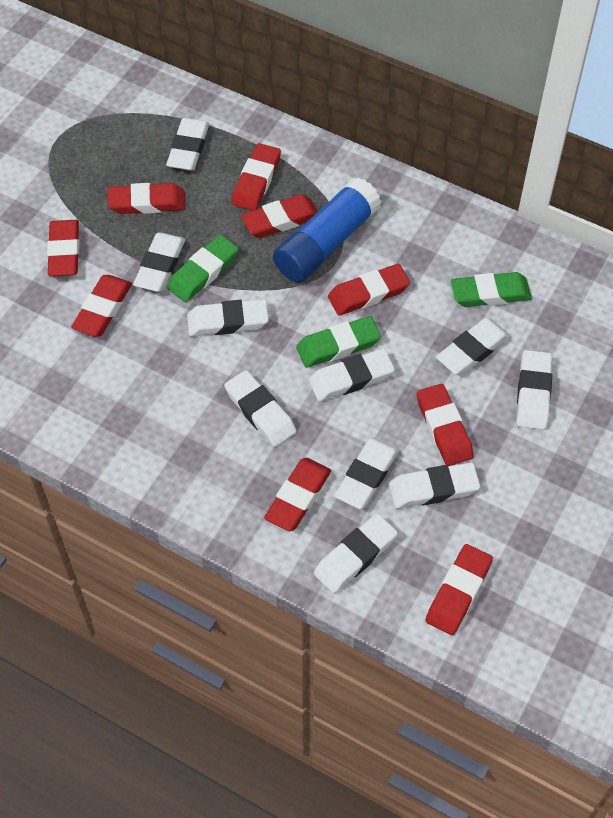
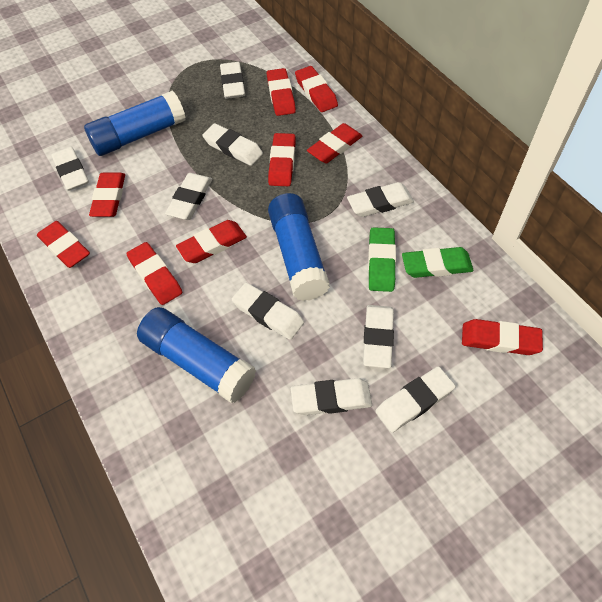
blue glue stick: [273,177,381,283] = 1 -> [84,90,186,156] [137,307,256,403] [268,193,330,301] = 3
green eraser: [167,235,239,302] [296,316,381,368] [451,272,532,307] = 3 -> [368,227,396,292] [402,247,474,278] = 2
white eraser: [133,233,185,292] [166,118,209,171] [187,299,269,336] [224,370,297,447] [309,348,395,401] [314,513,398,593] [335,437,399,509] [389,462,480,508] [436,318,510,375] [517,350,552,430] = 10 -> [51,147,89,191] [165,173,212,220] [202,123,263,166] [220,62,245,99] [232,283,304,340] [291,378,372,415] [347,182,414,217] [363,305,394,368] [376,366,455,432] = 9

